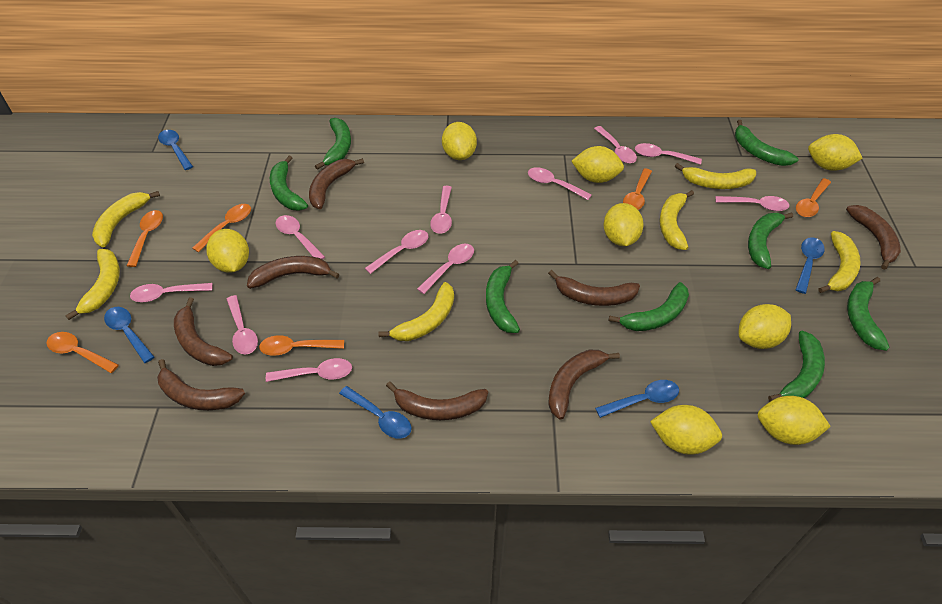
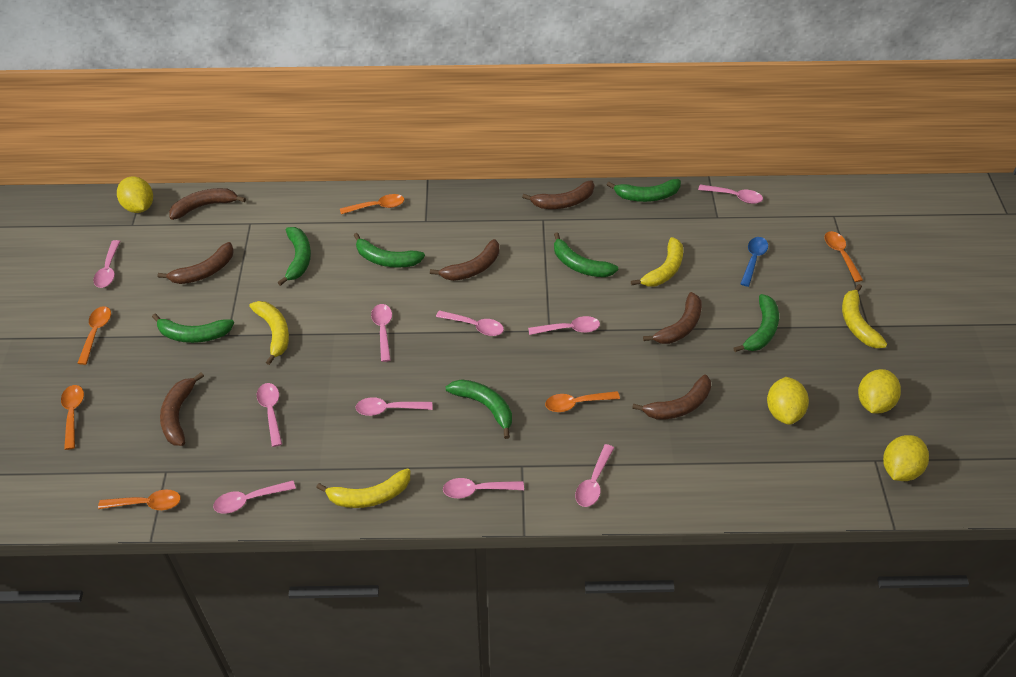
blue spoon: [104,307,154,363] [158,130,193,170] [339,386,411,439] [595,380,679,418] [796,237,825,294] = 5 -> [740,237,768,287] = 1
brown banana: [157,359,245,410] [174,297,233,366] [247,256,340,289] [309,158,364,209] [386,381,488,420] [548,270,640,306] [548,350,620,420] [846,205,901,270] = 8 -> [157,242,234,284] [160,372,204,446] [169,188,246,220] [430,239,499,281] [522,180,594,209] [632,375,711,420] [643,292,702,344] = 7
green banana: [270,156,308,211] [315,118,351,170] [486,260,520,333] [608,282,689,331] [735,120,798,166] [748,212,793,269] [768,330,825,401] [847,277,889,351] = 8 -> [152,314,234,343] [277,227,311,286] [354,233,425,268] [446,379,512,439] [554,232,618,277] [607,179,681,202] [734,294,779,352] = 7
pink spoon: [130,283,213,302] [227,295,258,354] [266,358,352,382] [276,215,325,260] [365,230,429,274] [417,244,474,294] [430,186,452,234] [528,167,592,200] [594,126,637,163] [635,143,702,165] [715,196,789,211] = 11 -> [93,240,120,288] [213,480,296,514] [257,383,282,447] [355,397,432,416] [371,304,392,362] [436,310,504,336] [443,478,524,498] [528,316,600,335] [575,444,614,507] [698,184,763,204] = 10
yellow banana: [65,249,120,320] [92,191,160,247] [378,282,454,341] [659,190,694,250] [675,163,756,189] [818,231,861,293] = 6 -> [249,301,289,365] [316,468,410,508] [631,237,683,287] [842,284,887,348] = 4
yellow lemon: [206,229,249,273] [442,122,477,160] [571,146,624,183] [604,203,644,246] [650,405,722,455] [739,304,791,349] [758,396,831,445] [808,134,863,171] = 8 -> [117,177,153,213] [767,377,809,425] [858,369,901,414] [883,435,929,481] = 4

